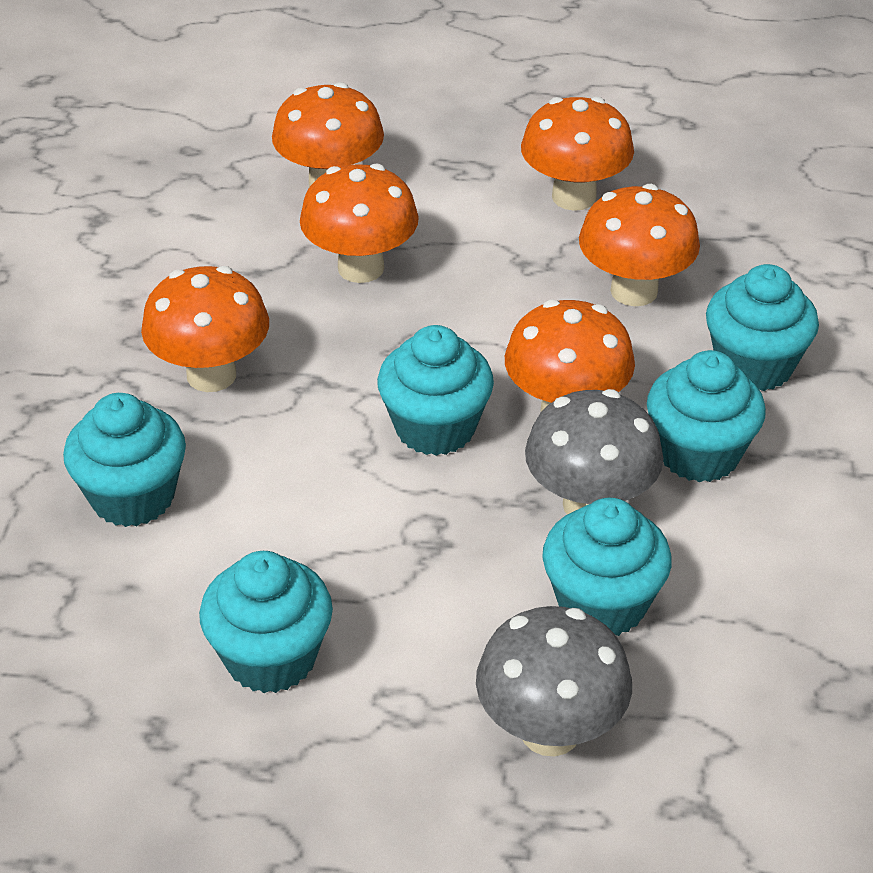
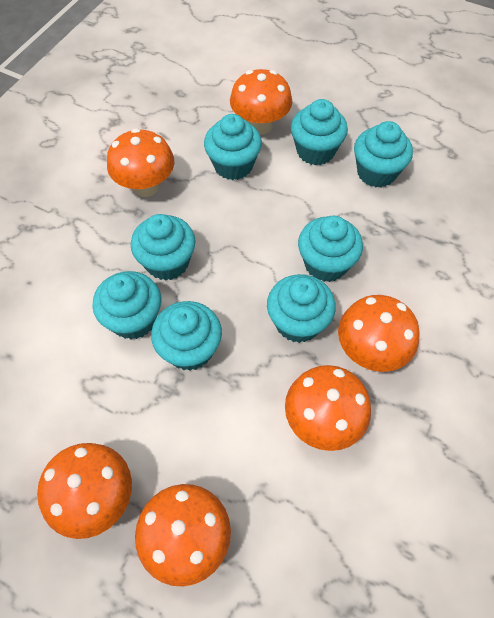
grey mushroom: [476,606,632,757] [525,389,663,514] = 2 -> none = 0
turquoise cupcake: [63,393,186,527] [199,551,333,693] [377,325,494,456] [542,498,672,636] [647,350,766,482] [706,264,819,391] = 6 -> [93,271,161,339] [131,214,196,281] [151,301,222,371] [204,114,262,180] [267,274,336,343] [291,99,348,165] [298,216,363,282] [354,121,413,188] = 8

